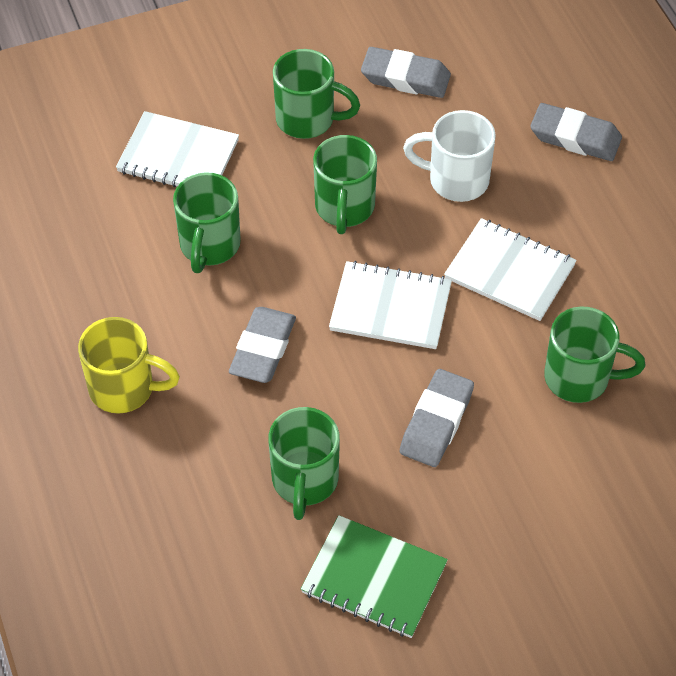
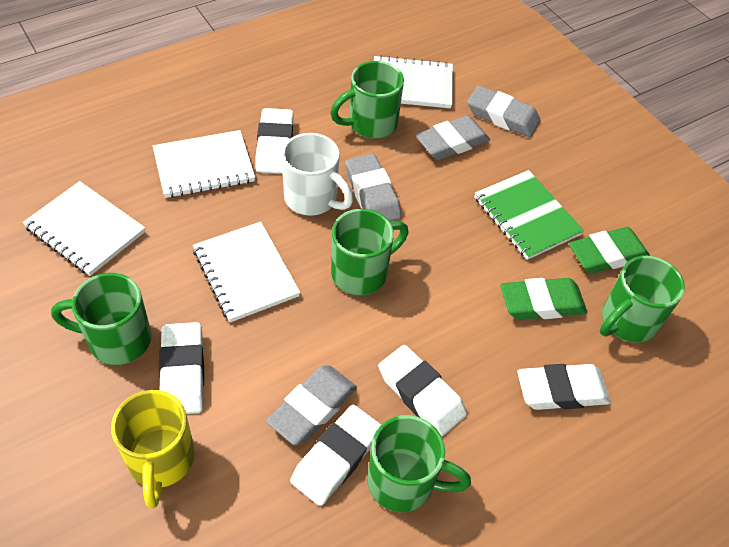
green eraser: none = 0 -> [500,278,587,320] [569,227,650,274] = 2
white eraser: none = 0 -> [159,322,204,414] [255,108,294,174] [290,405,381,506] [378,345,467,436] [517,364,611,410] = 5
white notebook: [116,111,239,187] [329,261,452,349] [444,218,577,321] = 3 -> [23,181,145,276] [153,130,255,198] [193,222,300,323] [374,55,453,108] = 4

